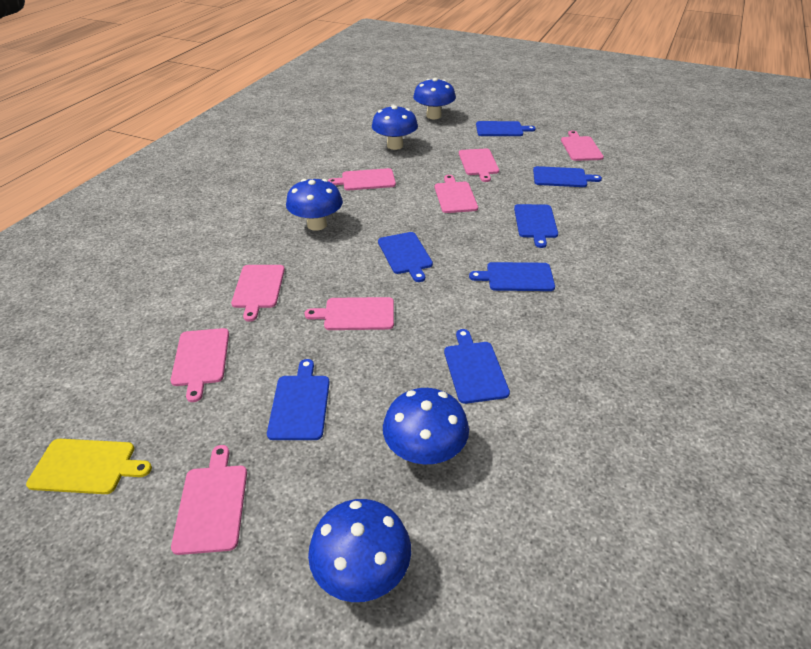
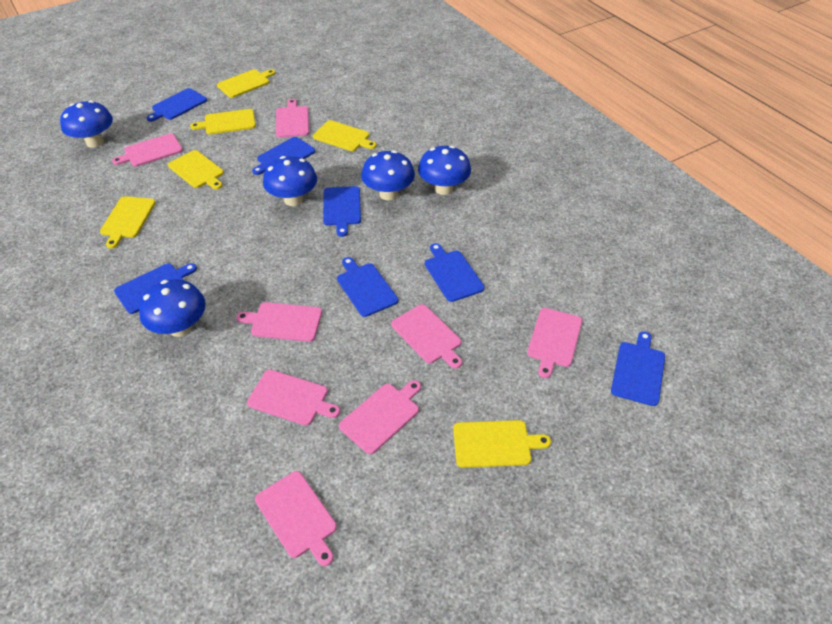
yellow cutting board: [26,439,152,494] = 1 -> [100,196,156,249] [168,150,224,190] [190,109,256,134] [217,69,276,98] [313,120,377,151] [453,420,551,468] = 6

